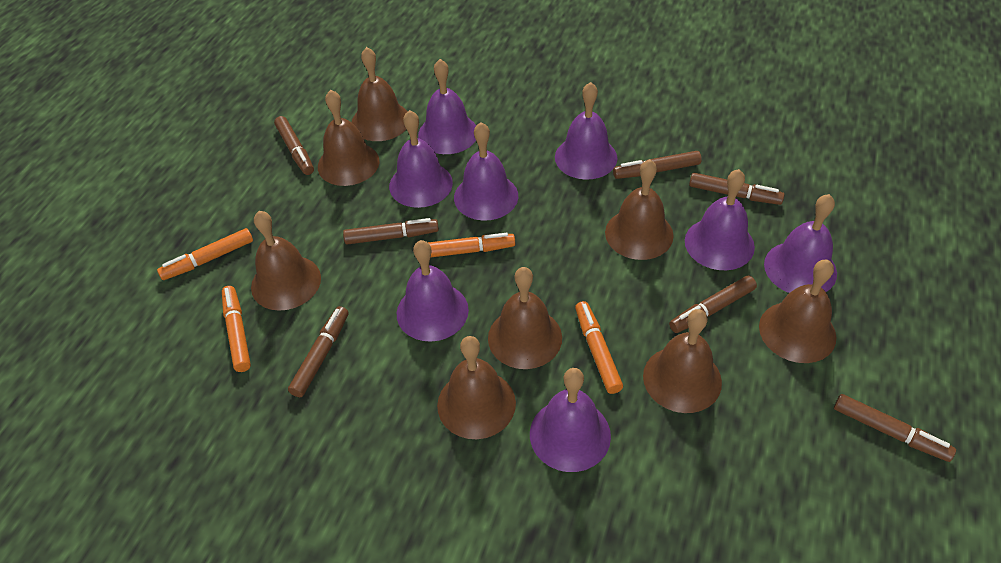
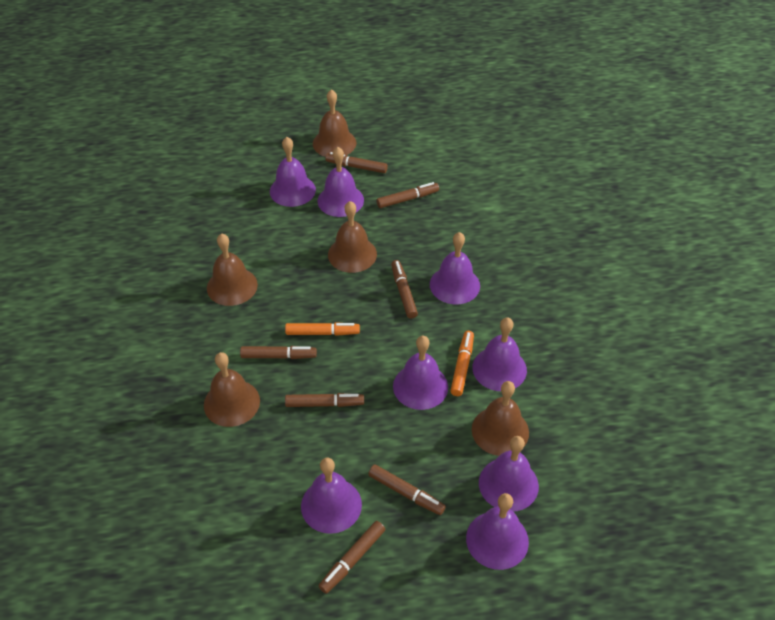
brown bell: [251,211,321,311] [318,90,379,186] [351,47,408,141] [437,336,516,439] [488,267,562,369] [605,159,673,260] [643,309,722,413] [759,260,836,363] = 8 -> [204,352,260,427] [207,233,258,306] [313,89,356,157] [328,201,377,273] [472,381,529,456] = 5
orange marker: [157,228,253,280] [222,286,251,372] [428,233,515,257] [575,301,623,394] = 4 -> [285,322,360,336] [450,331,474,396] = 2

